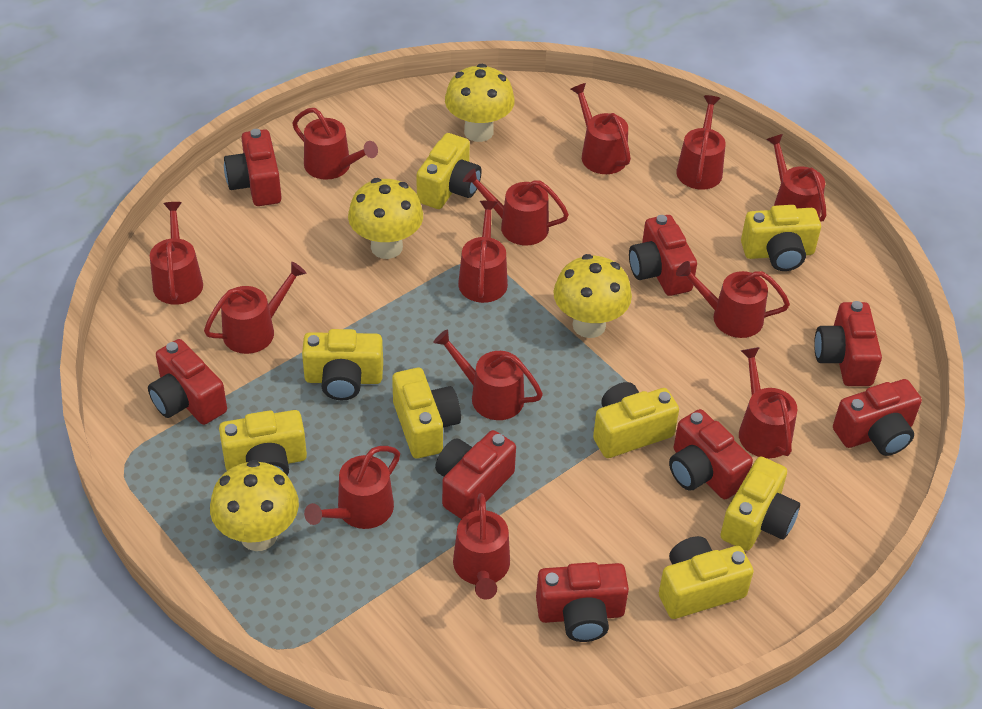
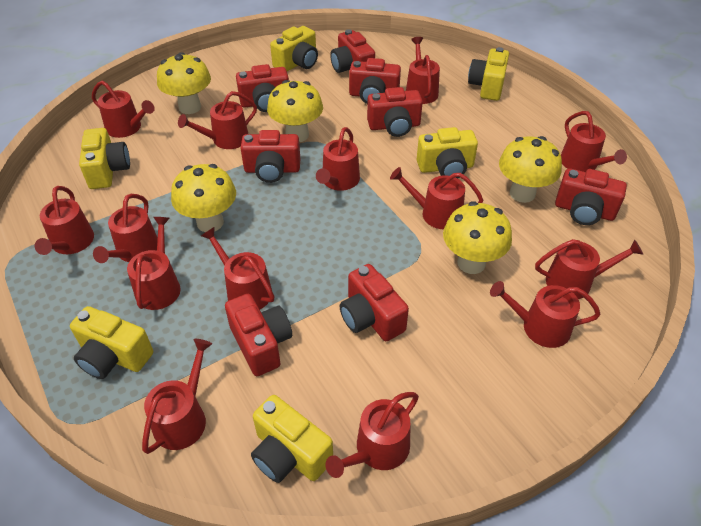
red watering can: [150,202,203,305] [204,262,306,354] [292,108,378,180] [304,446,400,529] [433,329,543,420] [453,493,510,600] [458,201,508,303] [463,168,569,245] [571,83,631,174] [676,95,726,190] [676,261,790,338] [739,347,797,458] [766,134,827,222] = 13 -> [35,186,94,255] [92,81,155,138] [93,194,158,263] [127,217,181,310] [142,339,212,454] [178,91,257,149] [201,227,274,309] [316,127,360,191] [325,392,419,478] [390,167,483,229] [406,37,440,104] [490,281,601,348] [535,239,643,299] [561,111,627,172] = 14
yellow camera: [219,410,307,476] [302,329,383,400] [392,368,461,459] [416,133,482,209] [593,382,679,458] [659,536,754,619] [720,457,800,551] [741,205,821,271] = 8 -> [70,306,153,379] [79,128,130,189] [251,395,333,483] [270,26,318,71] [416,127,478,179] [468,47,509,101] = 6
yellow mushroom: [210,460,299,551] [348,178,423,259] [445,64,515,142] [553,254,632,338] = 4 -> [157,52,211,114] [171,164,236,232] [267,80,323,142] [443,201,512,274] [499,136,562,203] = 5

